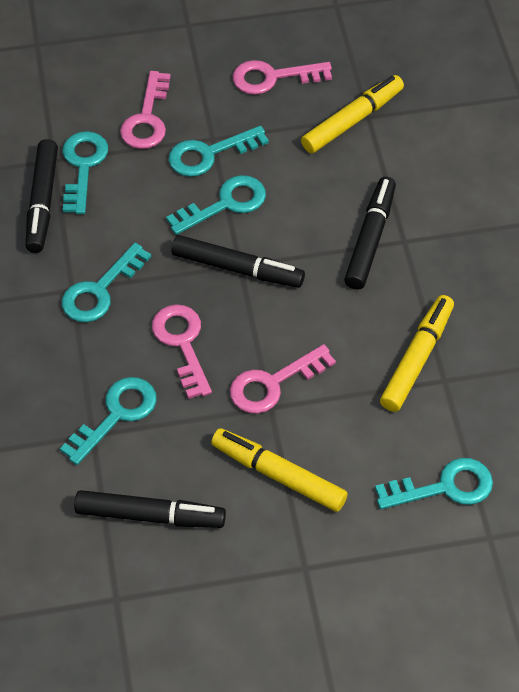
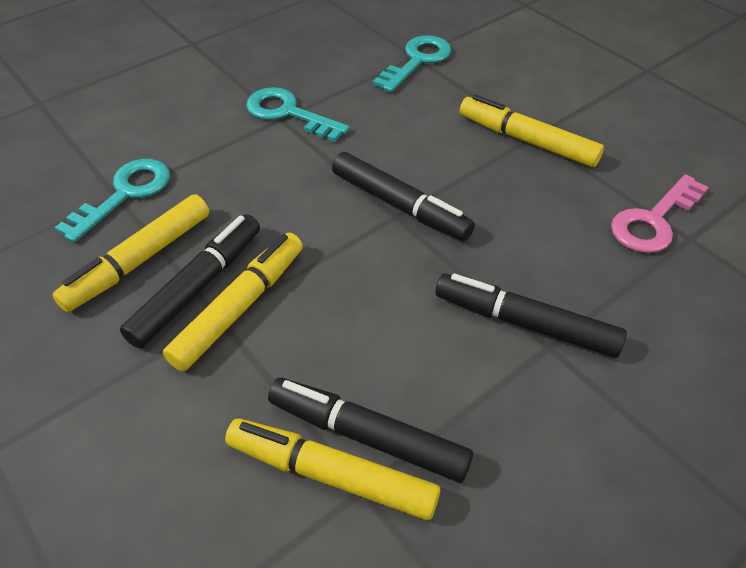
pink key: [120,71,171,149] [152,304,212,399] [230,344,336,414] [233,60,332,95] = 4 -> [611,174,709,253] = 1
turquoise key: [60,377,157,465] [62,131,108,214] [62,243,151,322] [166,175,266,235] [168,126,269,177] [375,458,493,509] = 6 -> [55,159,170,243] [246,87,349,142] [373,35,451,93] = 3
yellow marker: [211,428,348,512] [301,75,404,153] [380,295,454,412] = 3 -> [53,194,209,312] [163,233,303,372] [225,418,440,521] [460,95,604,167] = 4

